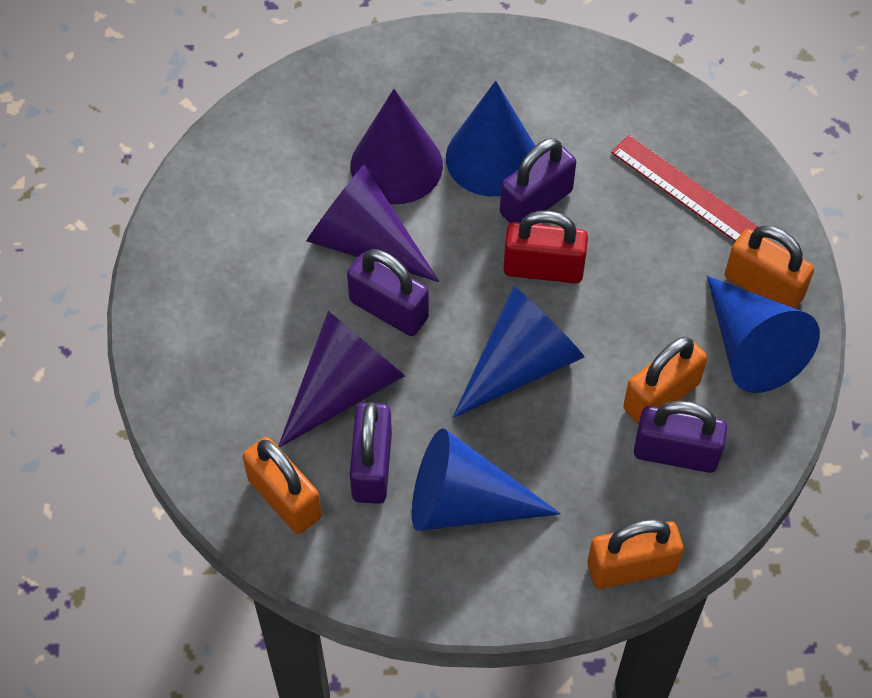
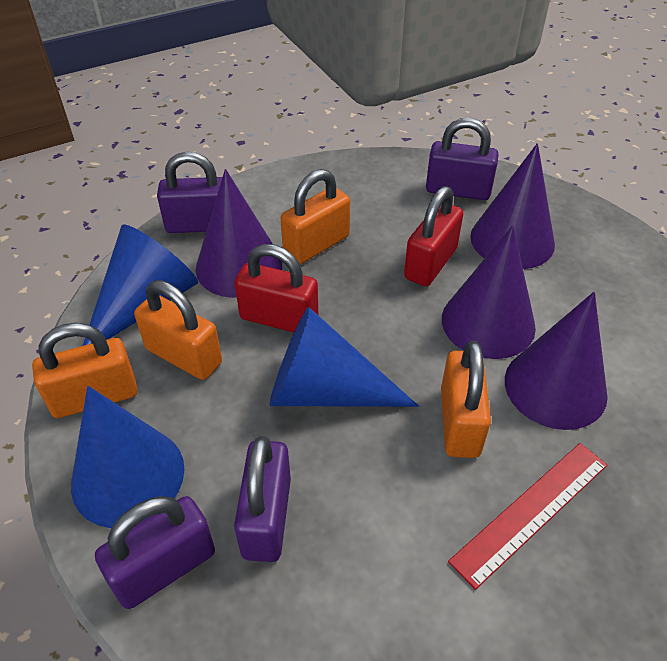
blue cone: [412,428,561,531] [446,81,535,196] [453,286,585,418] [707,276,820,393] = 4 -> [71,386,184,528] [83,224,198,346] [270,307,419,407] = 3
purple cone: [278,311,405,448] [306,165,439,282] [351,89,443,204] = 3 -> [196,169,282,298] [442,225,536,359] [470,143,555,269] [505,292,608,430] = 4
red padlock: [503,211,588,283] = 1 -> [235,244,318,333] [404,186,464,286] = 2

